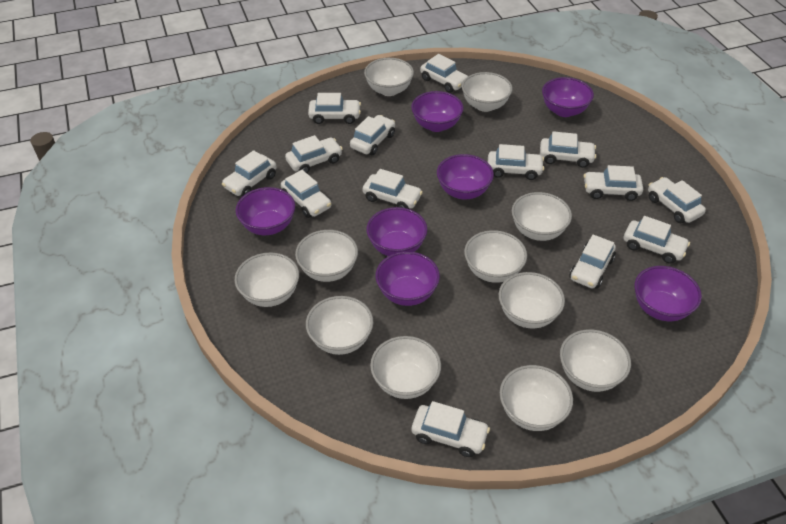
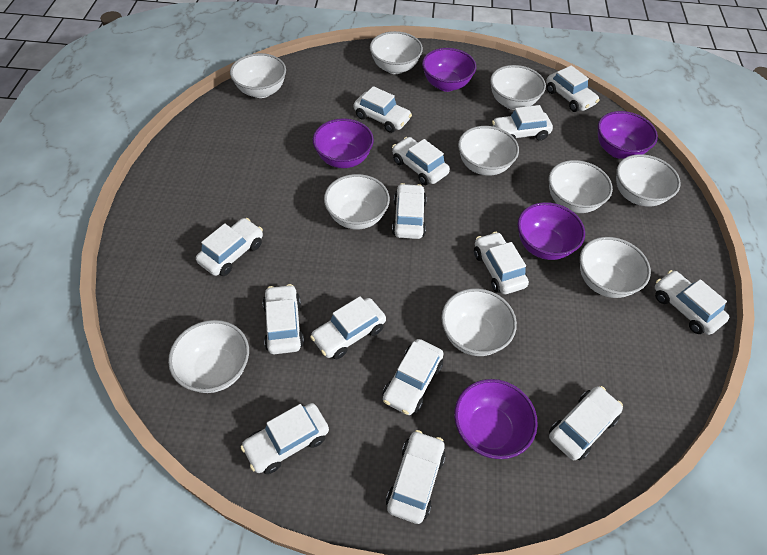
purple bowl: [236,187,295,235] [367,207,427,256] [376,252,440,306] [411,91,463,132] [437,154,494,199] [542,77,594,117] [635,266,702,321] = 7 -> [313,118,374,168] [422,48,476,92] [454,379,538,459] [517,202,585,260] [598,111,658,159] = 5
white bowl: [235,252,299,307] [295,230,358,282] [306,296,373,355] [364,58,414,96] [370,336,441,399] [462,72,513,112] [464,230,527,283] [499,272,565,328] [500,365,573,431] [512,192,572,241] [560,329,631,392] = 11 -> [168,320,249,393] [230,53,286,98] [324,174,390,229] [370,31,423,74] [441,288,517,356] [458,126,519,176] [490,65,546,110] [549,160,613,213] [580,237,651,298] [616,154,681,207] = 10

